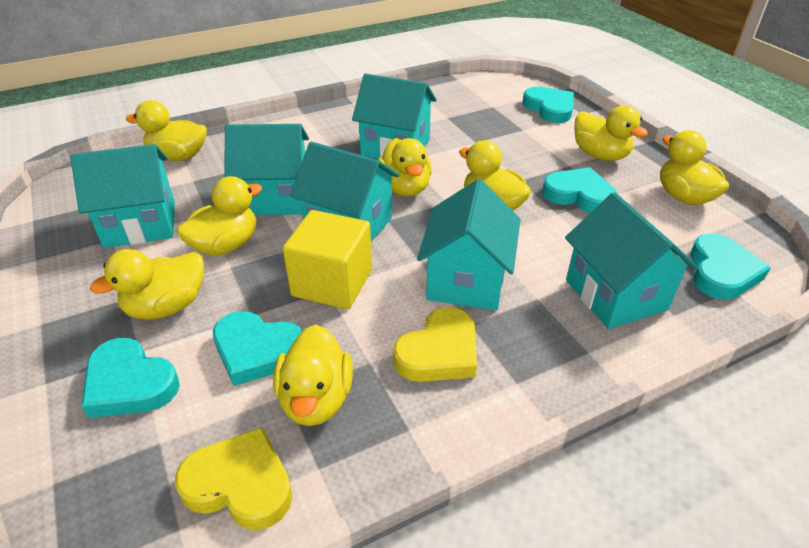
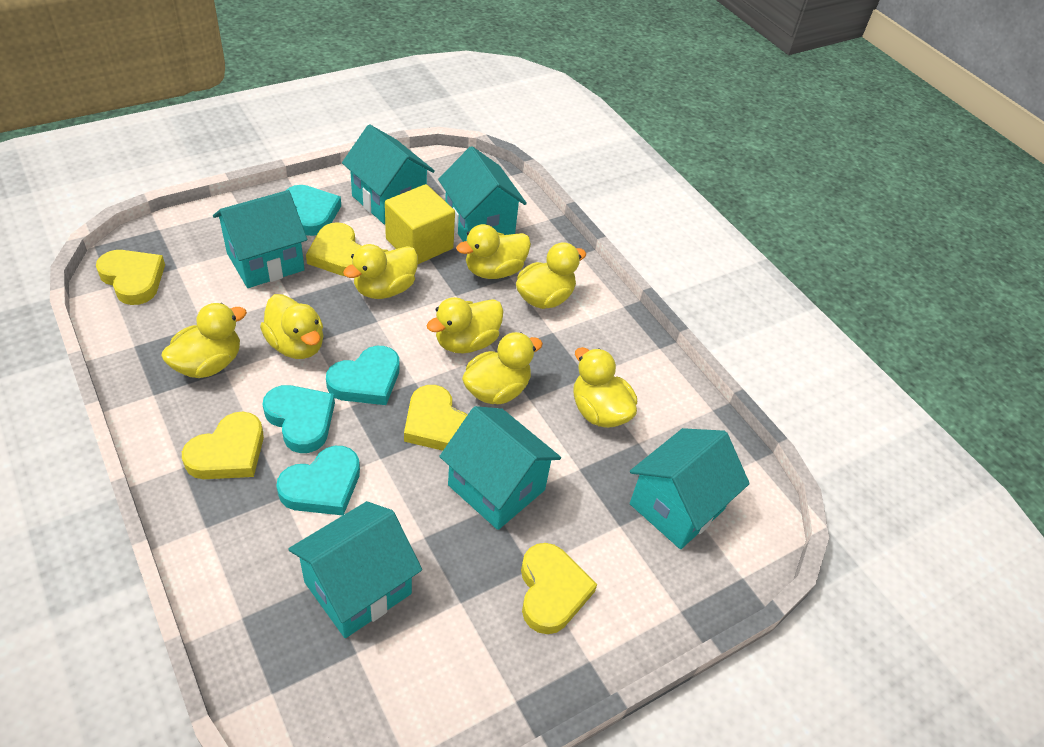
turquoise heart: [81,338,180,418] [213,311,302,386] [523,87,574,123] [542,167,617,213] [690,233,771,300] = 5 -> [262,385,335,453] [276,446,360,515] [285,185,341,236] [326,346,399,405] = 4
yellow heart: [175,427,292,530] [393,307,477,382] = 2 -> [96,250,165,305] [182,412,264,479] [306,222,361,276] [404,385,467,451] [521,543,597,634] = 5

